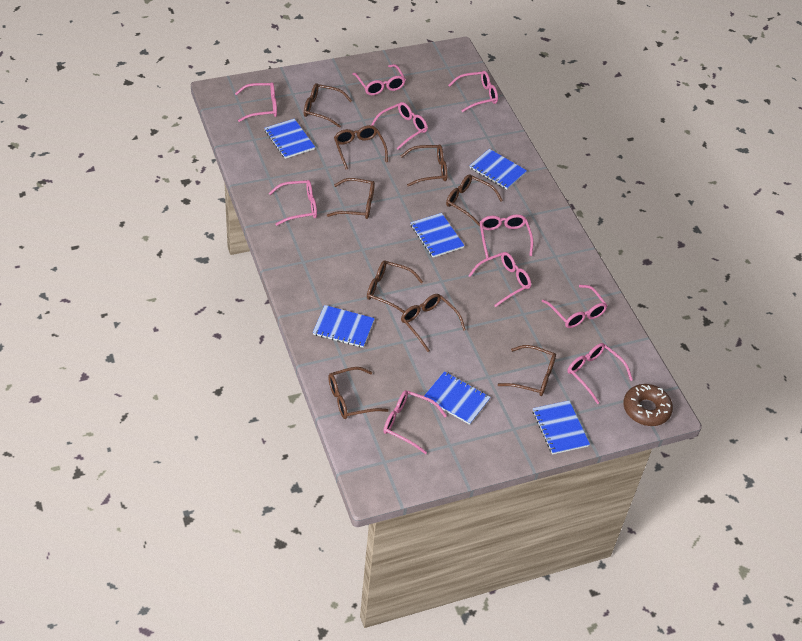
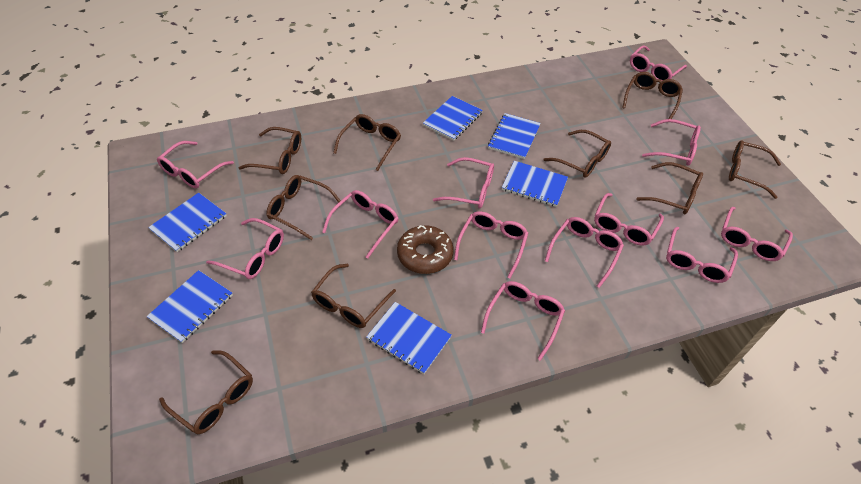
pink glasses: [235,82,277,122] [269,180,317,226] [352,64,406,95] [371,102,428,150] [383,390,447,454] [448,71,498,112] [468,252,531,307] [480,214,533,258] [542,285,608,328] [567,343,633,404] = 10 -> [157,141,234,188] [206,218,284,279] [322,190,399,259] [433,157,494,209] [454,212,528,278] [481,281,565,361] [545,217,624,288] [594,193,664,246] [630,45,687,81] [642,119,701,165] [666,227,738,283] [721,207,793,261] = 12

